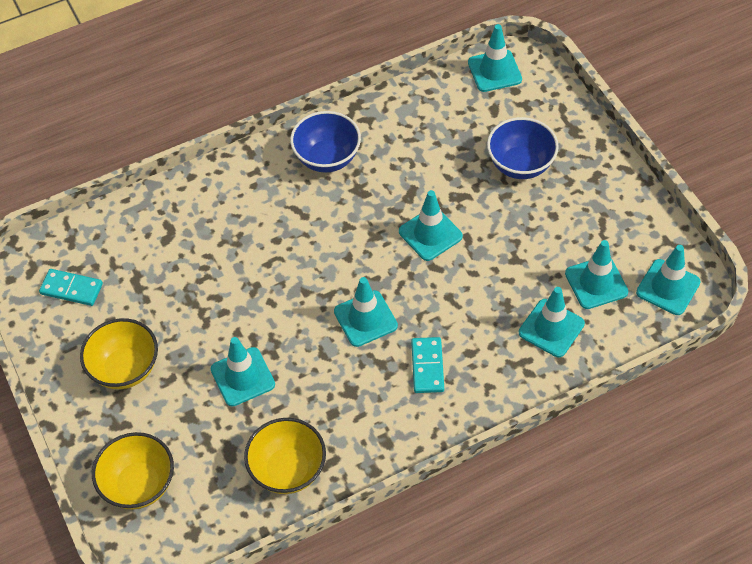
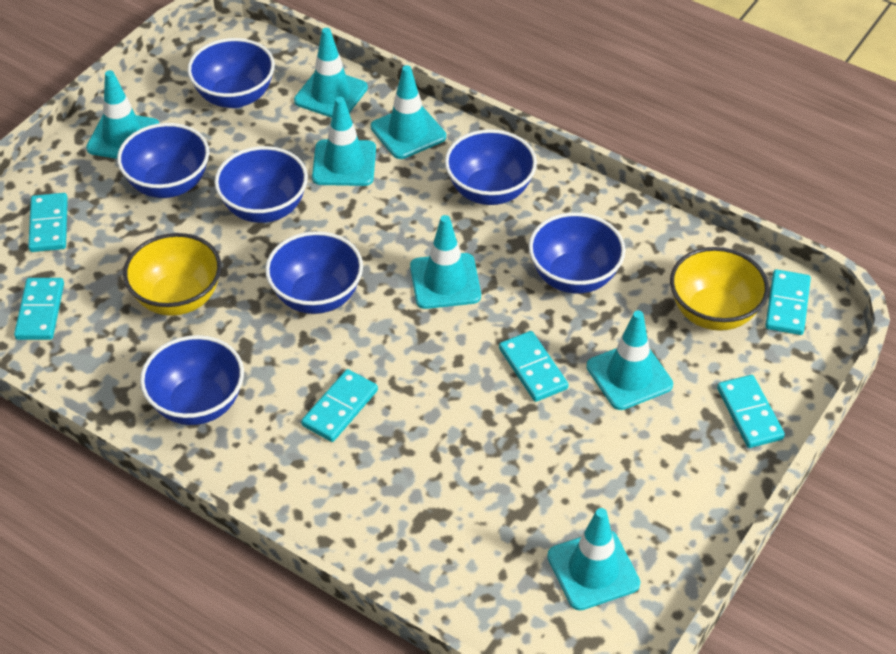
blue bowl: [290,111,361,173] [487,117,559,179] = 2 -> [117,123,209,198] [140,335,244,425] [187,38,275,108] [215,146,308,223] [265,231,363,314] [445,129,537,205] [529,213,625,294] = 7
turquoise domino: [39,269,103,306] [411,337,444,393] = 2 -> [14,278,64,340] [28,193,68,252] [301,369,378,442] [499,331,568,402] [717,375,785,448] [765,269,811,335] = 6
yellow bowl: [80,318,158,389] [92,432,174,510] [244,418,326,494] = 3 -> [123,233,221,316] [670,247,769,331] = 2

